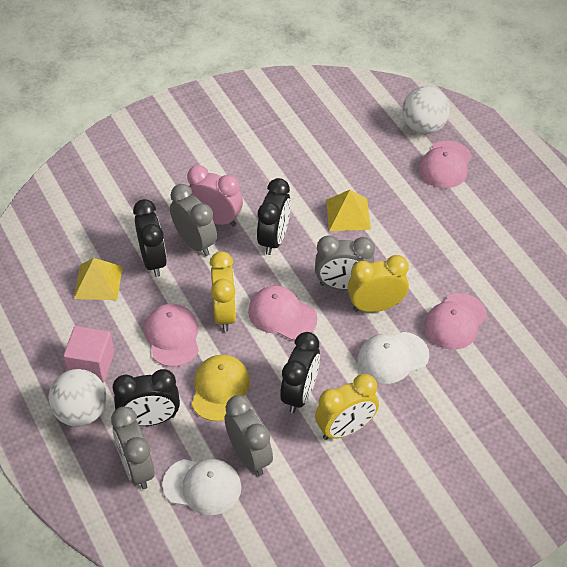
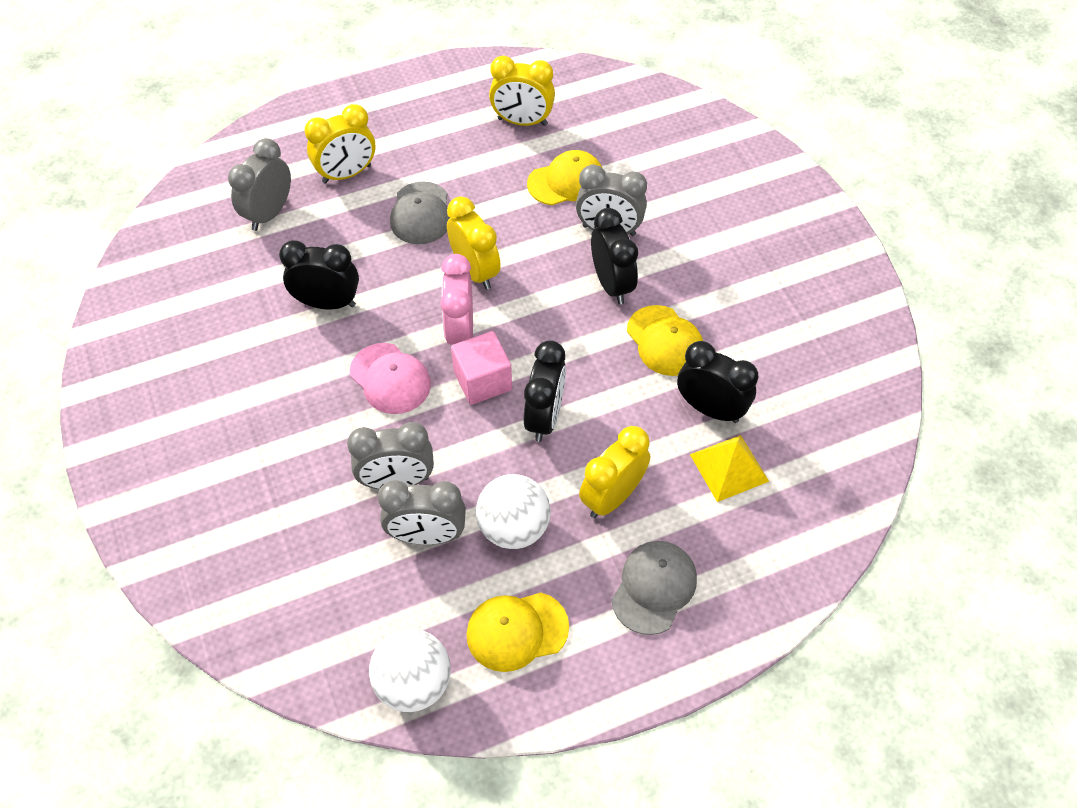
grey cap: none = 0 -> [390,182,451,244] [611,541,697,635] = 2
pink cap: [145,304,199,367] [248,286,317,340] [419,141,472,188] [424,293,487,350] = 4 -> [350,343,431,414] = 1
white cap: [162,459,241,515] [357,332,429,384] = 2 -> none = 0
yellow cap: [192,355,250,421] = 1 -> [466,593,569,672] [527,150,602,205] [627,305,703,376] = 3
yellow clock: [209,251,236,332] [315,374,379,440] [348,255,409,312] = 3 -> [305,104,375,183] [447,197,501,290] [489,56,555,126] [579,426,650,518] = 4
yellow pyramid: [74,258,123,300] [326,190,371,231] = 2 -> [690,435,769,502] = 1

